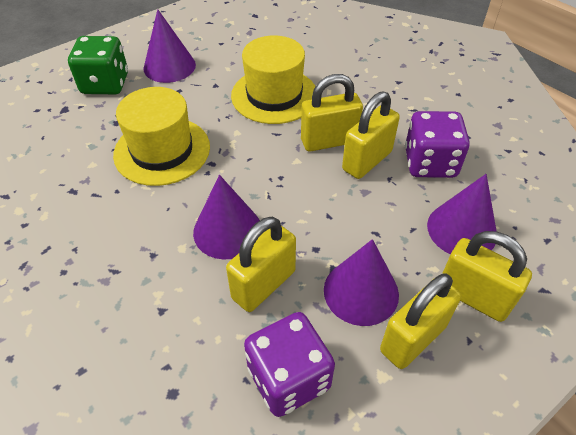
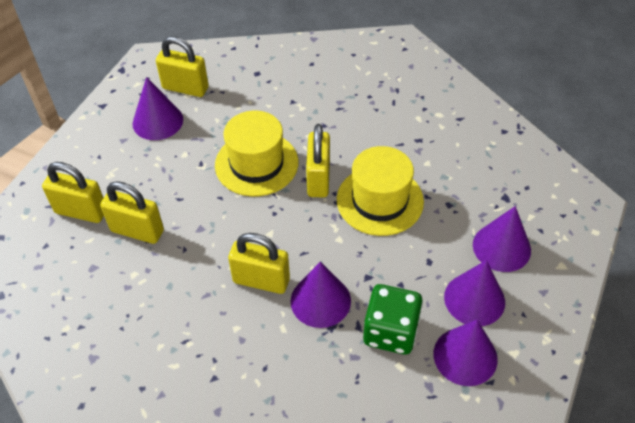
purple cone: [144,9,196,83] [193,175,260,260] [324,239,399,326] [427,174,496,254] = 4 -> [133,77,183,140] [291,262,351,328] [433,320,498,386] [444,260,505,326] [473,206,531,272] = 5
purple dice: [244,312,335,417] [405,111,470,178] = 2 -> none = 0

